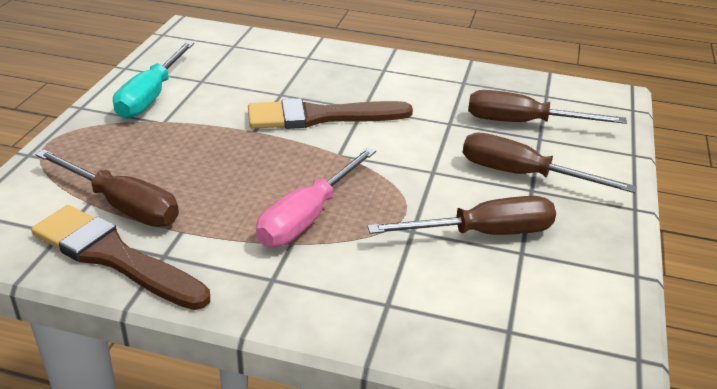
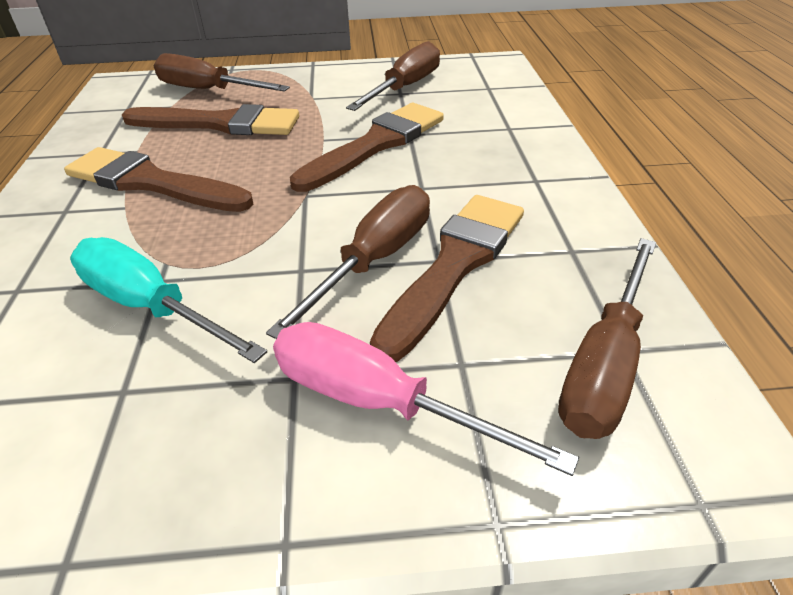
brown brush: [31,205,210,310] [248,98,413,129] = 2 -> [64,147,254,212] [122,104,299,135] [290,103,444,192] [370,195,524,362] = 4

